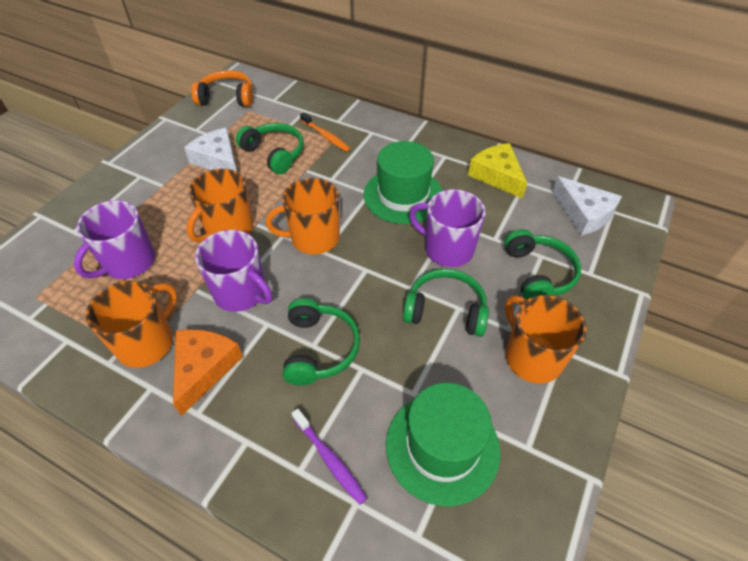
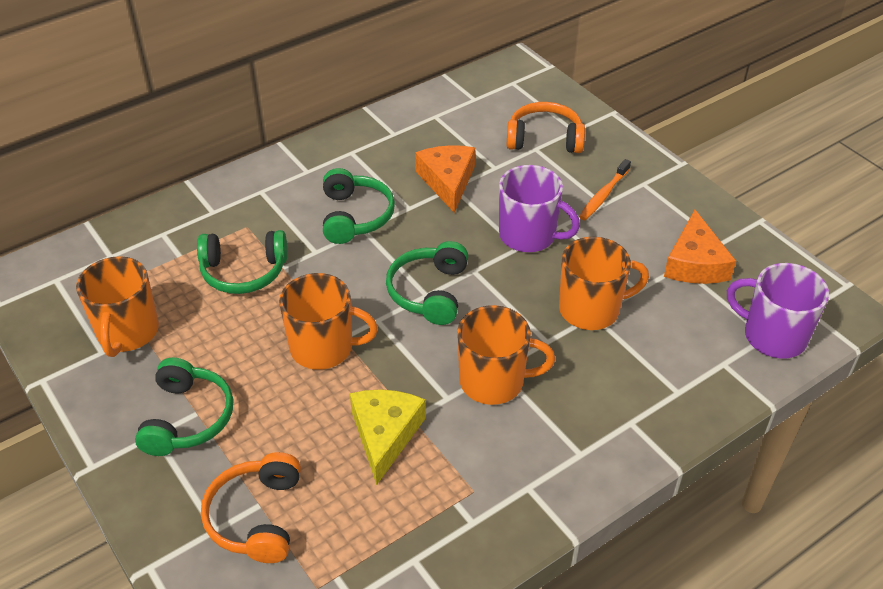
green hat: [364,141,442,224] [386,383,500,506] = 2 -> none = 0
orange cheese: [173,329,243,416] = 1 -> [415,145,475,213] [664,210,736,284] = 2
orange headphones: [191,70,253,107] = 1 -> [201,452,301,563] [506,102,585,153] = 2
purple mug: [74,200,155,279] [195,230,273,312] [409,189,486,267] = 3 -> [499,165,580,252] [727,263,829,359] = 2
purple toothbrush: [291,408,367,505] = 1 -> none = 0
white cheese: [184,128,237,172] [552,176,622,236] = 2 -> none = 0

